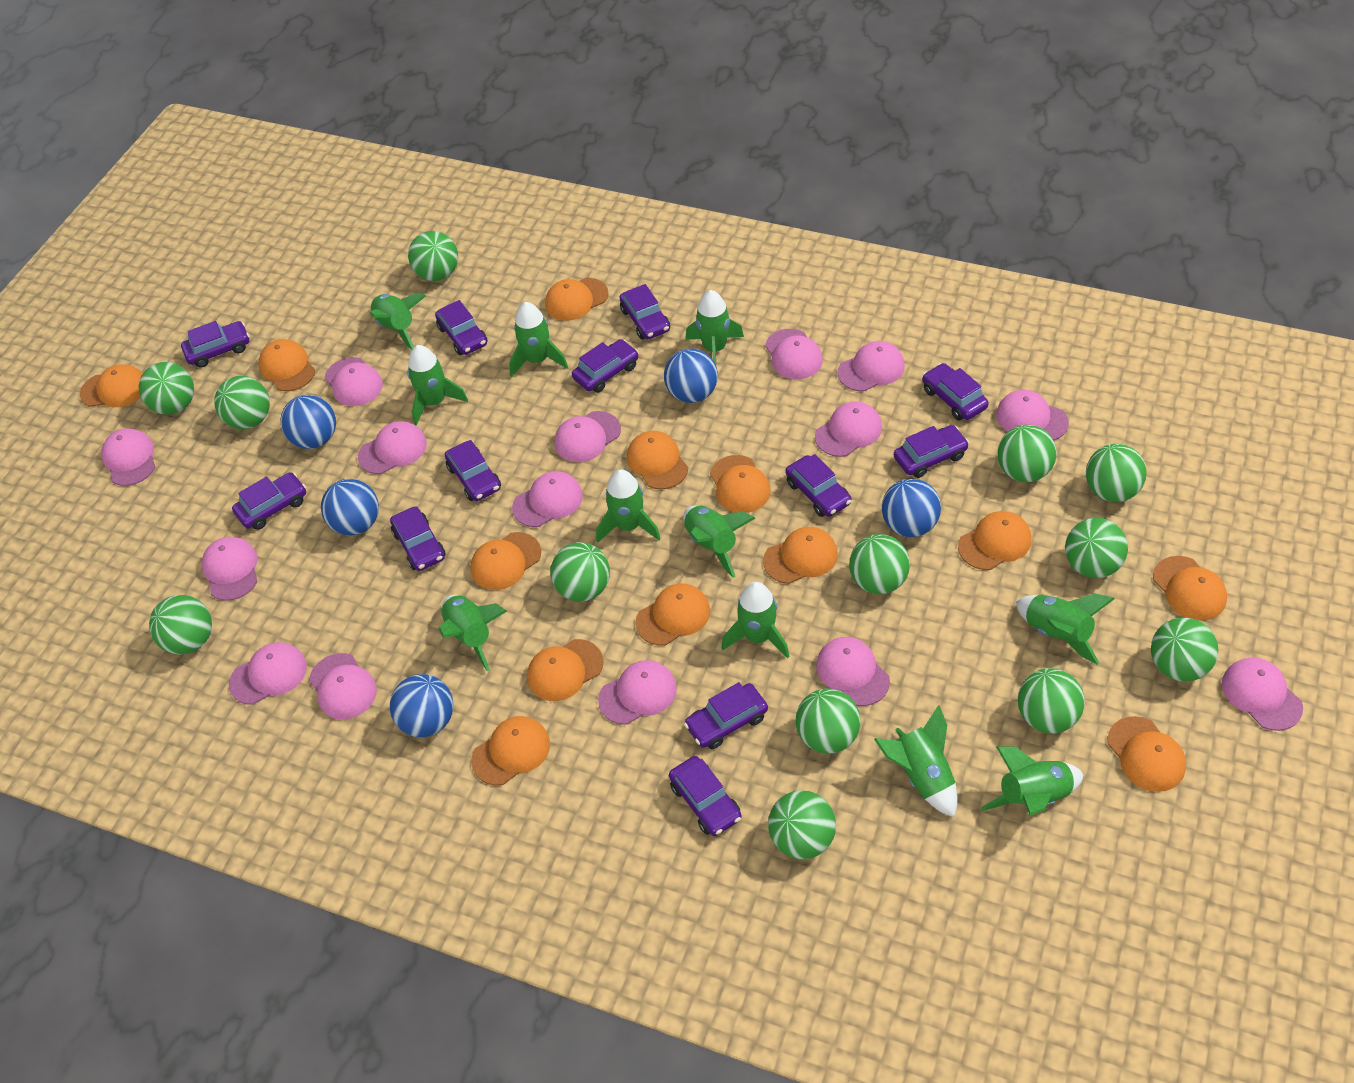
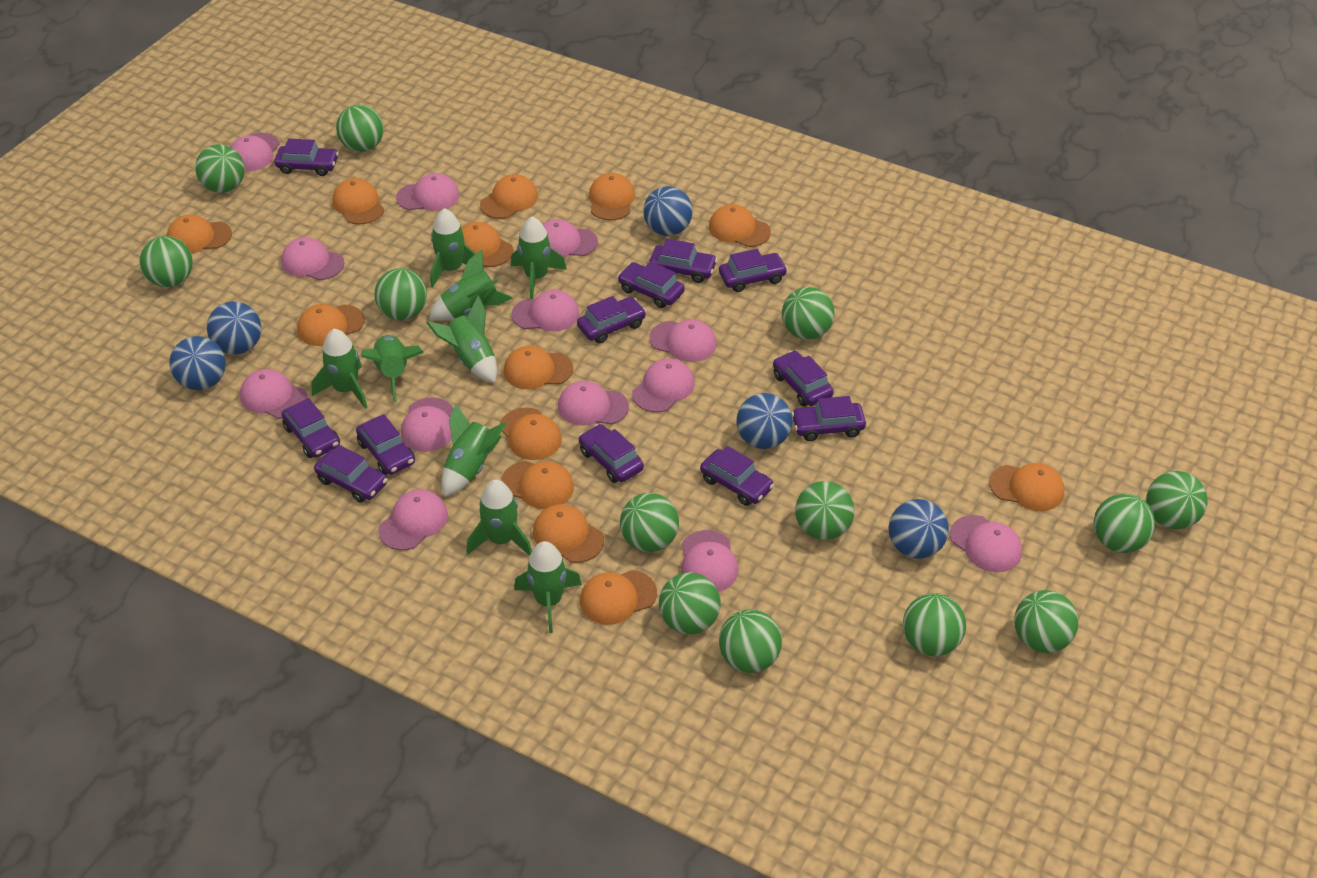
green rocket: [370,293,426,350] [408,345,468,425] [439,595,507,672] [509,302,568,377] [596,469,661,543] [683,505,756,578] [686,290,744,365] [721,582,789,658] [874,705,958,817] [981,747,1084,816] [1016,594,1114,665] = 11 -> [311,329,368,409] [361,335,424,402] [426,296,497,383] [429,249,513,321] [430,208,484,288] [441,403,507,497] [467,479,532,556] [511,217,567,299] [514,541,582,633] = 9
pink cap: [101,428,155,486] [202,537,257,601] [229,642,307,705] [309,653,377,719] [325,357,383,406] [358,421,427,474] [512,471,583,527] [555,411,621,462] [598,660,677,725] [765,329,823,379] [815,401,882,457] [816,637,890,706] [837,341,905,392] [996,390,1069,440] [1222,657,1303,731] = 15 -> [230,133,280,172] [240,369,307,419] [281,237,344,280] [378,490,448,550] [396,173,459,211] [401,397,453,452] [511,290,579,331] [542,219,598,257] [558,381,629,425] [632,358,695,413] [649,319,716,362] [681,530,738,592] [950,515,1022,572] = 13

